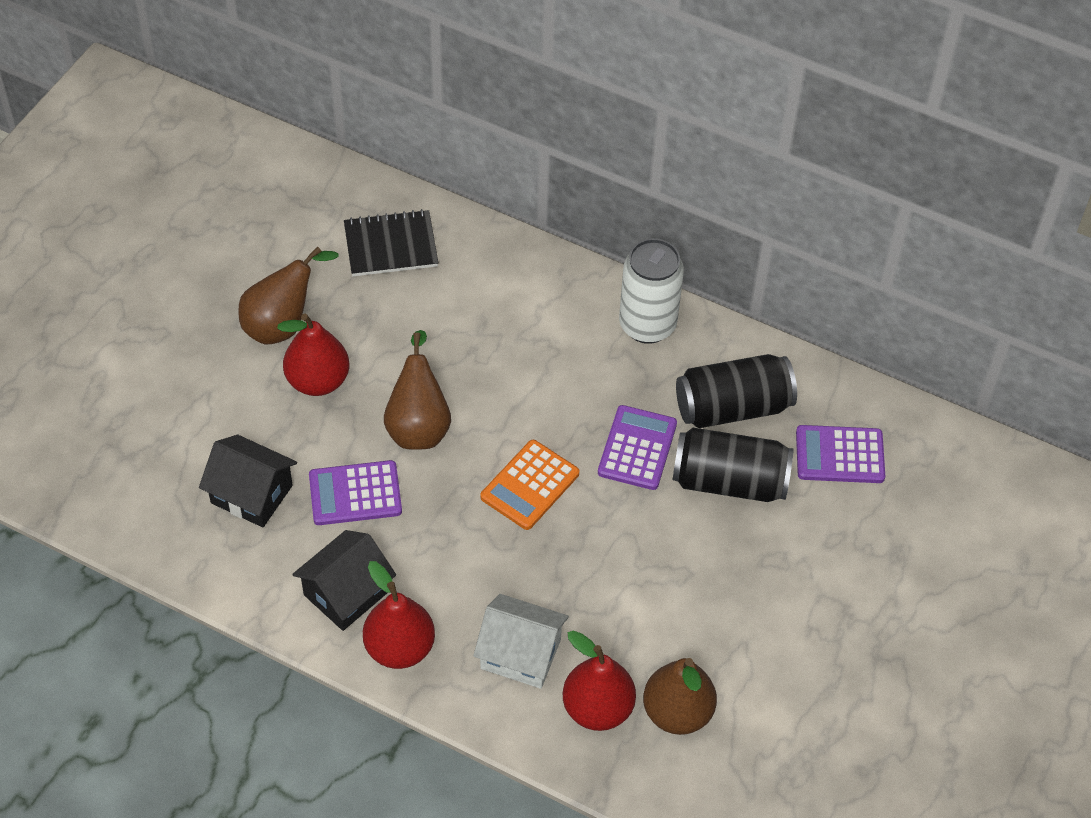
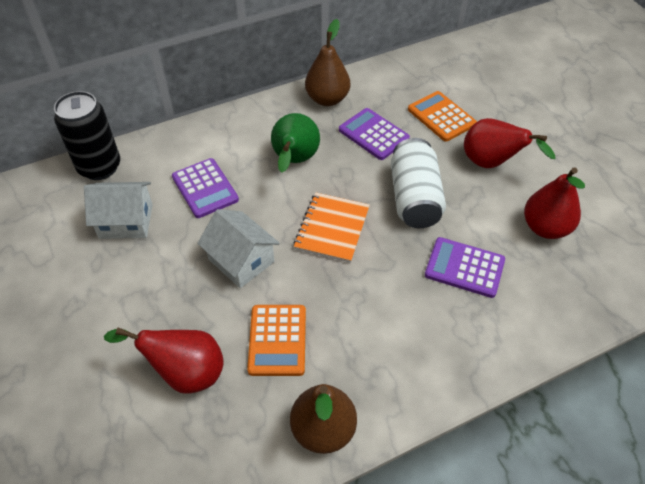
black can: [673,428,794,502] [676,354,797,428] = 2 -> [54,91,120,180] = 1
black house: [199,435,297,527] [292,530,396,631] = 2 -> none = 0
black notebook: [344,209,438,276] = 1 -> none = 0
brown pear: [238,246,338,345] [384,330,451,450] [643,658,717,735] = 3 -> [290,384,357,454] [305,19,350,106] = 2
green pear: none = 0 -> [271,113,320,172] = 1
orange calculator: [480,440,579,530] = 1 -> [247,305,306,376] [408,91,477,142] = 2
orange notebook: none = 0 -> [293,192,370,263] = 1
white house: [473,594,569,689] = 1 -> [84,182,153,239] [197,209,279,288] = 2

